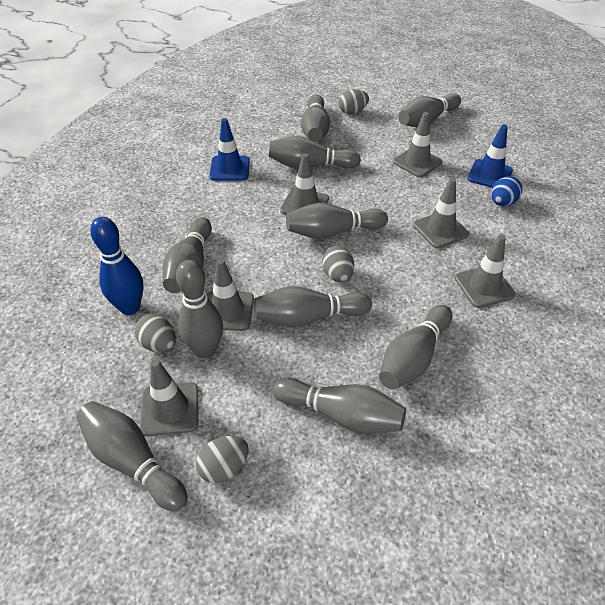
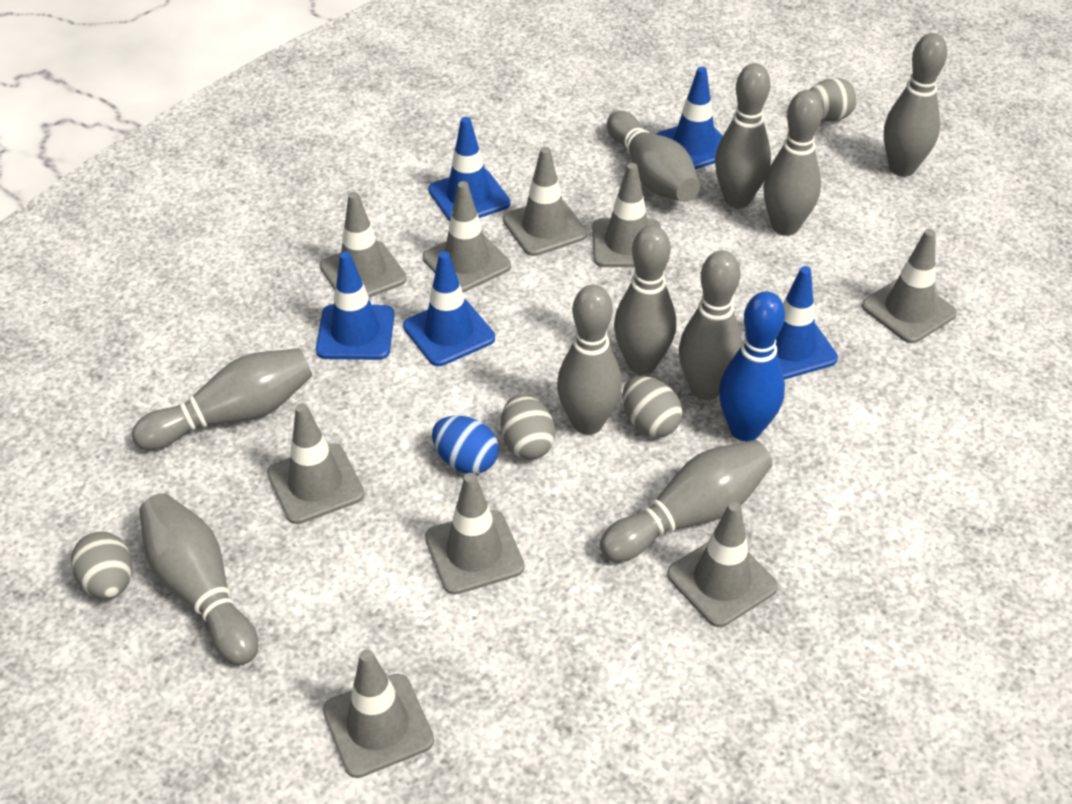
blue traffic cone: [209,118,250,181] [468,124,513,188] = 2 -> [316,252,395,360] [403,251,495,366] [428,117,510,222] [656,67,723,169] [745,266,838,380] = 5
grey traffic cone: [140,359,198,436] [207,259,254,331] [280,153,329,215] [393,112,442,178] [413,178,469,249] [455,235,516,308] = 6 -> [267,404,365,524] [320,192,407,298] [323,650,434,778] [423,181,511,292] [425,473,525,595] [503,147,587,256] [592,163,661,267] [667,501,778,627] [862,229,957,343] = 9

